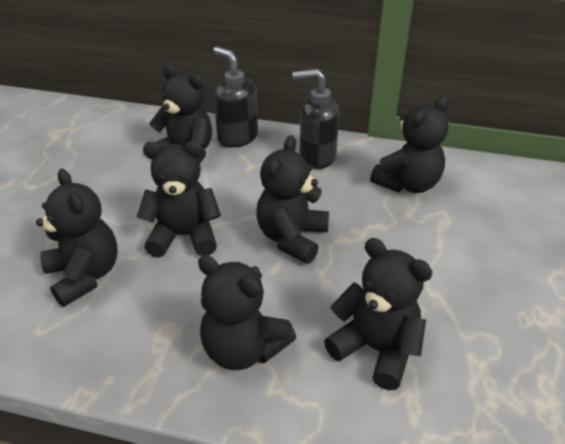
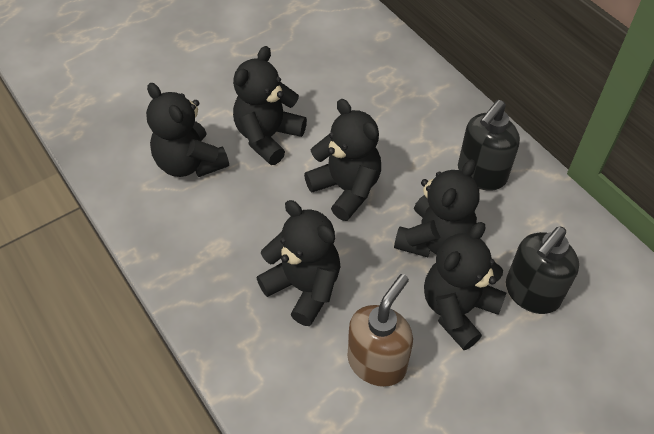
black teddy bear: [36,169,118,307] [137,141,221,257] [149,65,212,163] [198,255,296,370] [257,135,329,264] [324,238,433,390] [370,96,449,193] = 7 -> [146,83,229,177] [233,46,307,165] [257,200,340,326] [304,99,381,221] [394,159,479,257] [424,222,506,350] = 6
brown soap dispenser: none = 0 -> [348,274,413,387] = 1

